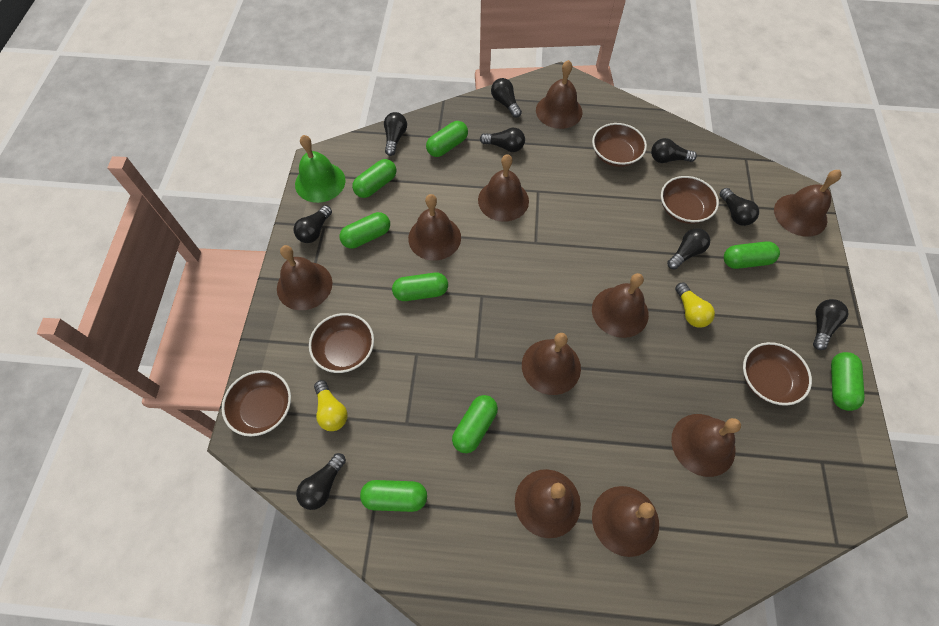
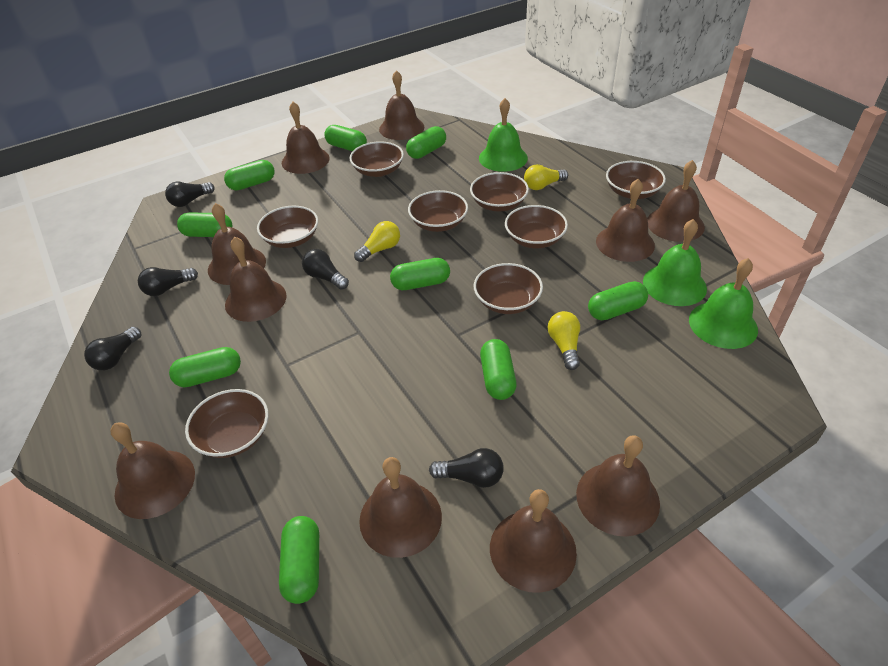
black light bulb: [294,205,332,243] [296,453,346,510] [384,112,407,156] [480,128,525,152] [491,78,522,118] [651,138,697,163] [667,228,710,270] [719,188,759,226] [813,299,849,350] = 9 -> [84,326,141,370] [138,267,198,296] [165,182,215,207] [302,249,349,290] [429,448,504,488] = 5
brown bowl: [222,370,291,436] [309,313,374,373] [592,123,647,167] [661,176,719,224] [743,342,812,406] = 5 -> [185,389,269,458] [257,206,318,248] [350,141,404,177] [408,190,468,232] [470,172,529,211] [474,263,543,314] [505,205,568,248] [606,161,666,199] = 8
green bell: [295,135,345,203] = 1 -> [479,98,528,172] [643,219,707,306] [689,258,758,349] = 3
green capsule: [340,212,390,249] [352,159,396,198] [360,480,427,512] [392,273,448,301] [426,121,468,157] [452,395,498,453] [724,241,780,269] [831,352,865,411] = 8 -> [169,347,241,387] [177,212,232,237] [224,160,275,191] [279,516,319,604] [324,125,367,151] [390,258,450,290] [406,126,446,159] [480,339,517,400] [588,281,648,320] = 9
yellow light bulb: [314,380,347,431] [675,282,715,328] = 2 -> [354,221,400,262] [524,164,568,190] [548,311,580,370] = 3

